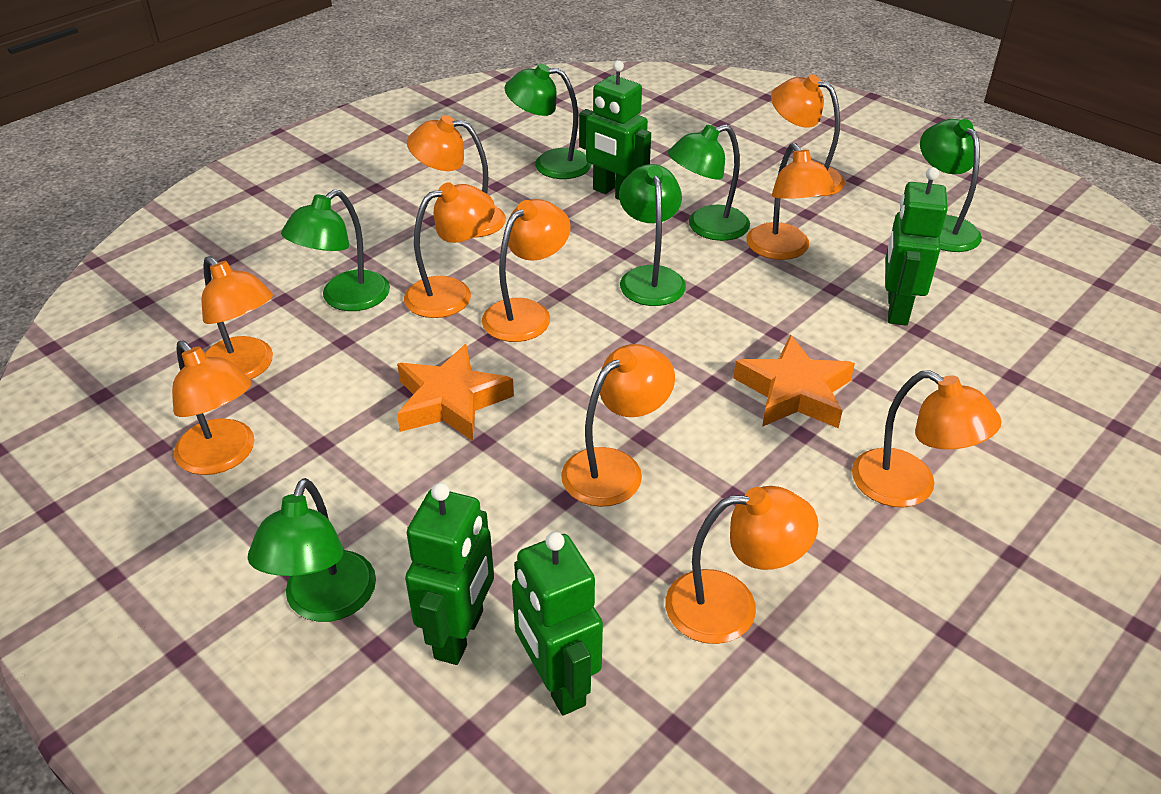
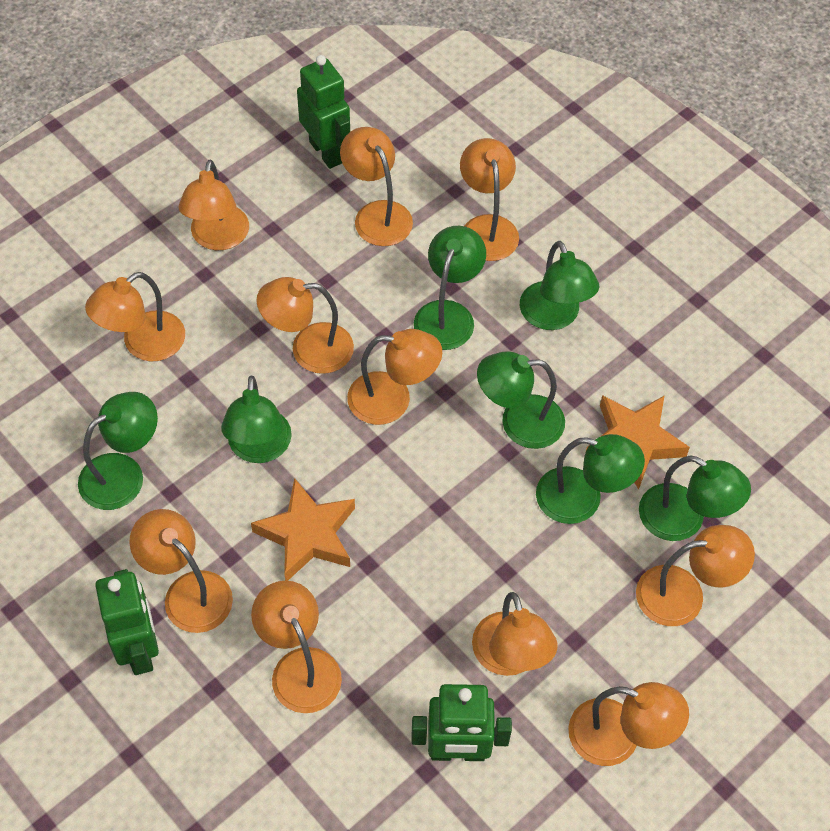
green lamp: [248,478,376,622] [281,190,390,311] [505,64,592,179] [619,164,686,306] [668,124,750,241] [920,119,982,252] = 6 -> [78,392,158,510] [221,376,292,463] [414,226,486,350] [477,351,565,449] [520,241,599,330] [536,434,645,524] [639,455,751,541] = 7
green robot: [405,483,494,665] [512,532,603,715] [579,60,651,200] [885,167,948,326] = 4 -> [95,569,159,675] [297,55,350,169] [411,684,512,761] = 3
orange lamp: [172,341,254,475] [202,256,273,380] [404,182,495,318] [407,115,506,237] [482,199,571,342] [561,344,675,507] [665,486,819,644] [746,143,836,260] [771,74,845,196] [852,370,1001,507] = 10 -> [85,272,185,361] [129,509,233,633] [178,160,249,250] [251,581,342,713] [256,277,354,374] [340,127,413,246] [347,329,442,425] [460,138,519,261] [472,592,558,676] [568,682,689,766] [636,525,755,626] = 11

